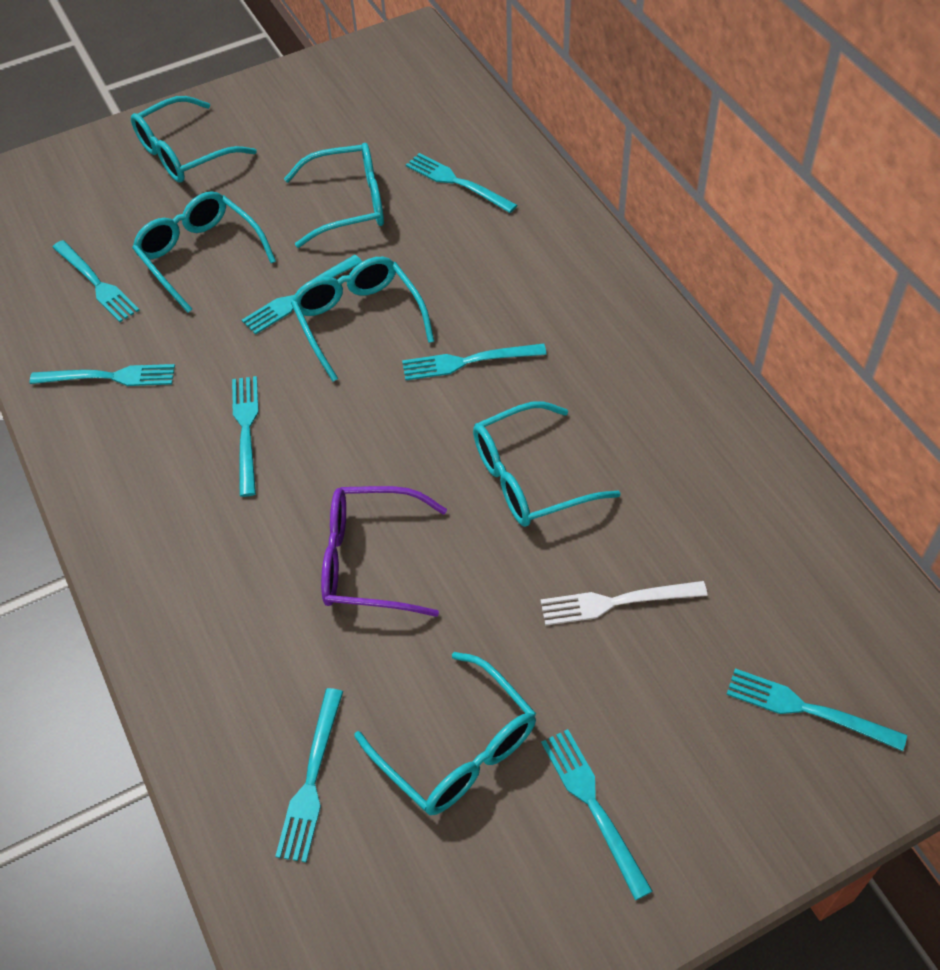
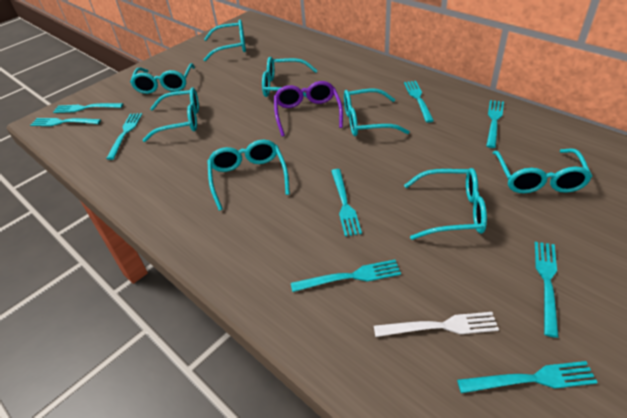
turquoise glasses: [131,96,257,183] [132,191,276,313] [284,143,384,248] [291,257,434,382] [354,652,536,815] [473,401,621,527] = 6 -> [130,63,195,94] [142,87,199,142] [203,20,246,61] [207,140,290,211] [262,57,318,98] [344,89,410,136] [404,168,487,240] [493,149,592,193] = 8

